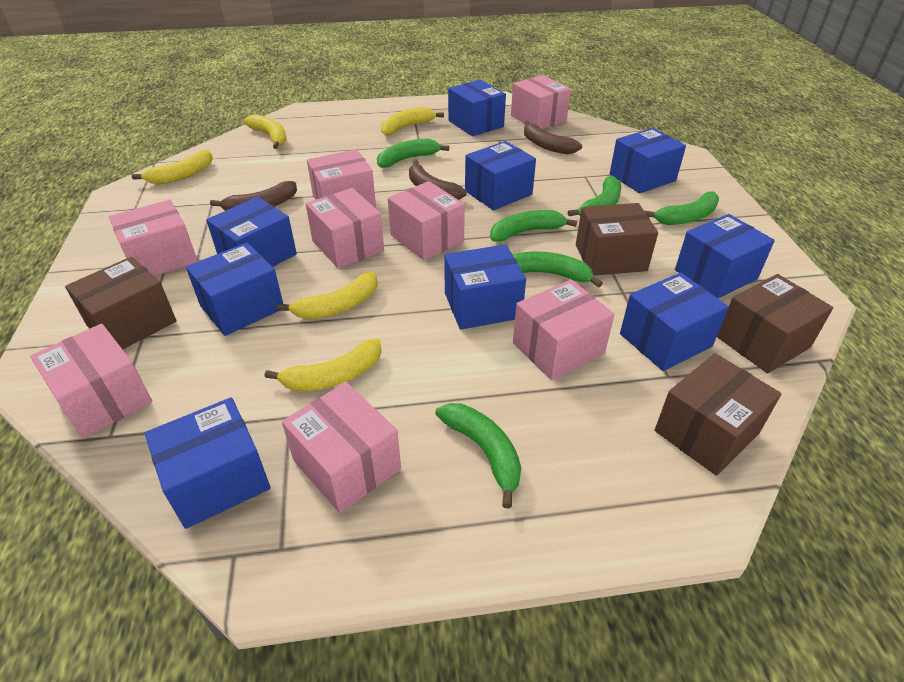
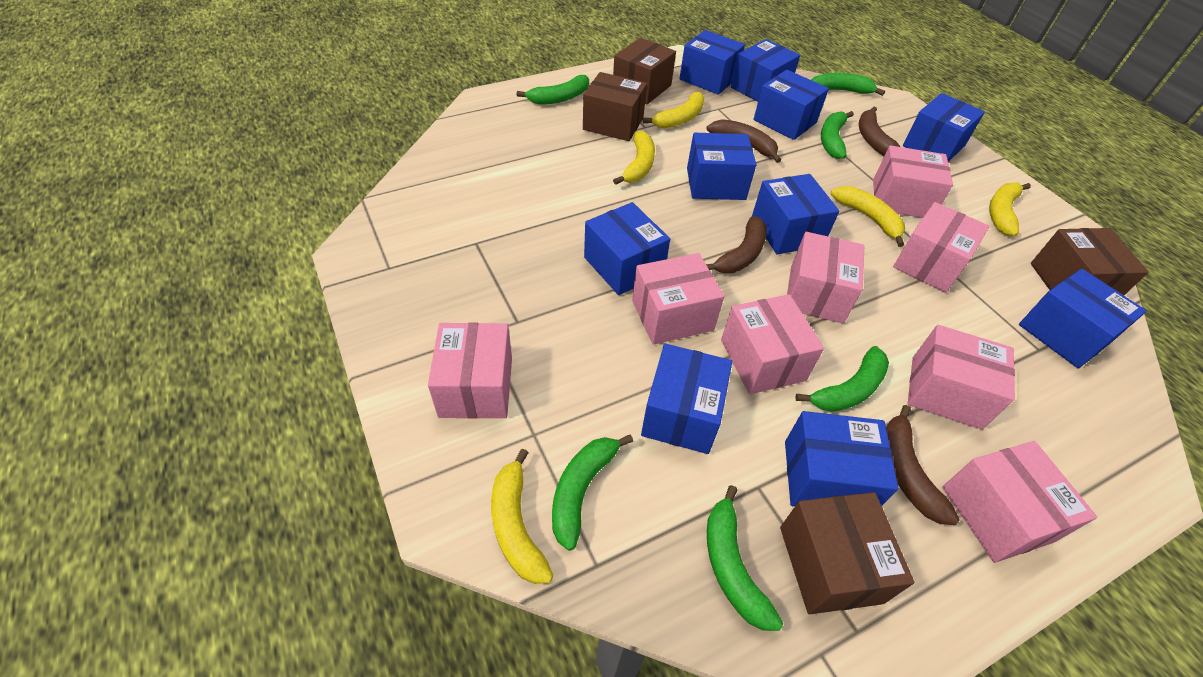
blue box: [145,397,271,529] [186,243,283,336] [206,197,297,267] [444,244,526,330] [448,80,506,136] [465,141,536,210] [610,128,686,193] [620,273,729,371] [675,214,775,298] = 9 -> [584,202,670,295] [641,344,732,454] [679,30,745,95] [687,133,756,200] [731,39,800,102] [752,174,839,255] [753,70,829,140] [785,411,898,507] [903,93,985,162] [1019,269,1147,368] = 10
brown banana: [210,181,297,211] [409,160,467,200] [524,121,582,154] = 3 -> [706,216,767,273] [707,119,781,163] [859,107,900,156] [886,405,960,525] = 4

